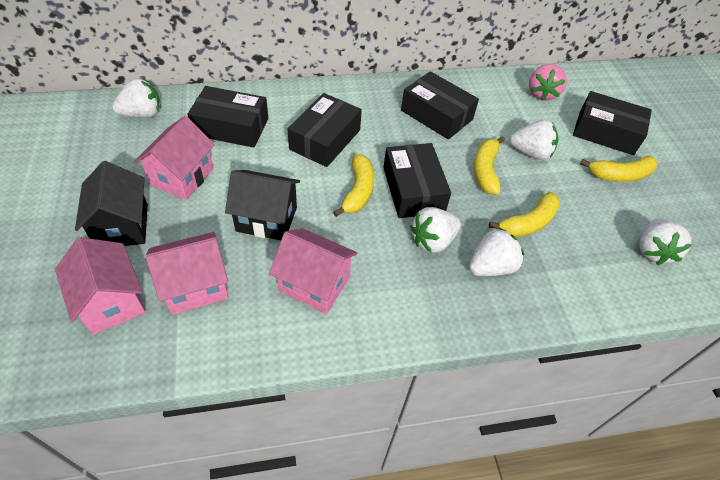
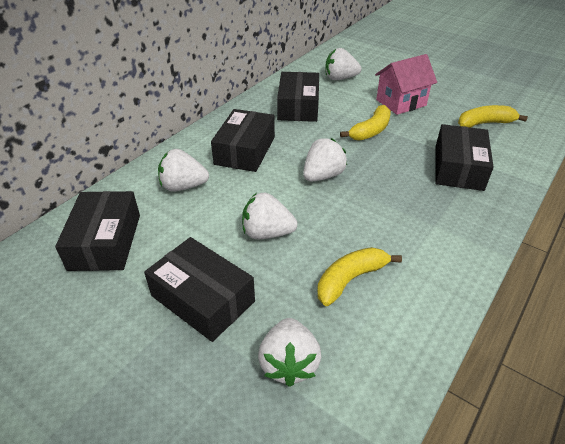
black house: [75,161,148,246] [225,170,300,240] = 2 -> none = 0
pink house: [55,237,146,335] [134,116,215,200] [145,232,229,315] [269,228,357,314] = 4 -> [375,54,437,115] = 1
pink strawberry: [529,64,567,101] = 1 -> none = 0
yellow banana: [333,154,374,217] [473,136,505,195] [489,192,560,237] [580,156,658,182] = 4 -> [317,247,402,306] [340,105,391,141] [458,105,528,128] = 3

